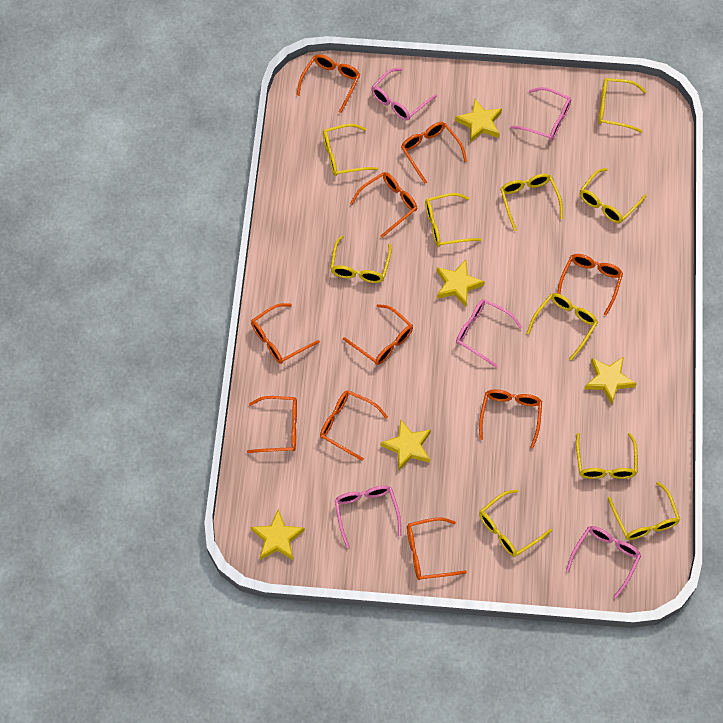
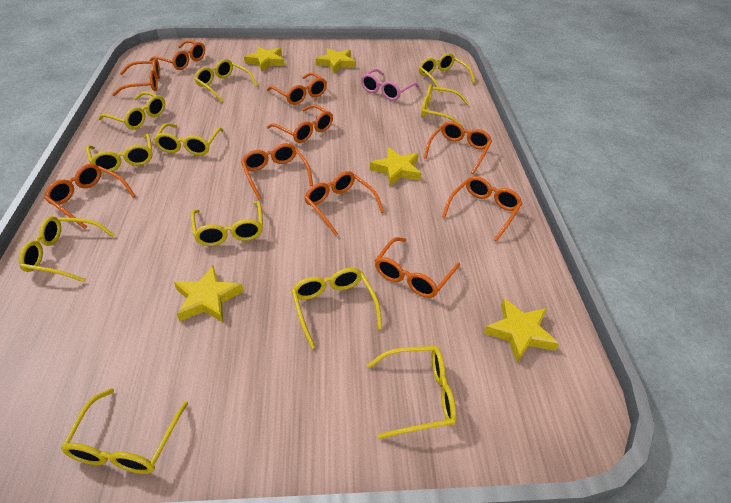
pink glasses: [335,485,401,548] [371,68,437,120] [456,299,522,367] [510,87,571,141] [566,526,641,598] = 5 -> [361,69,419,101] = 1
yellow glasses: [323,124,378,176] [330,235,392,283] [425,193,482,247] [479,490,552,557] [500,174,563,231] [527,293,598,361] [576,433,637,479] [580,168,646,223] [598,78,647,133] [608,482,680,540] = 10 -> [19,216,115,282] [61,388,189,474] [86,133,153,173] [98,91,165,129] [154,123,224,156] [191,201,263,246] [194,59,258,103] [292,267,382,349] [367,346,456,439] [419,53,475,93] [421,84,469,127] = 11

